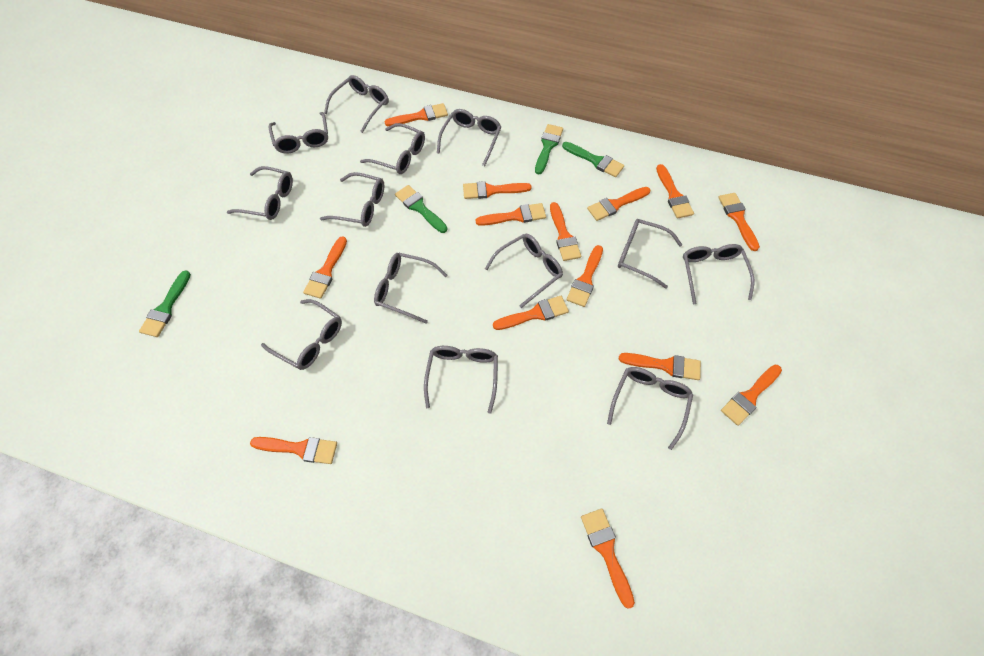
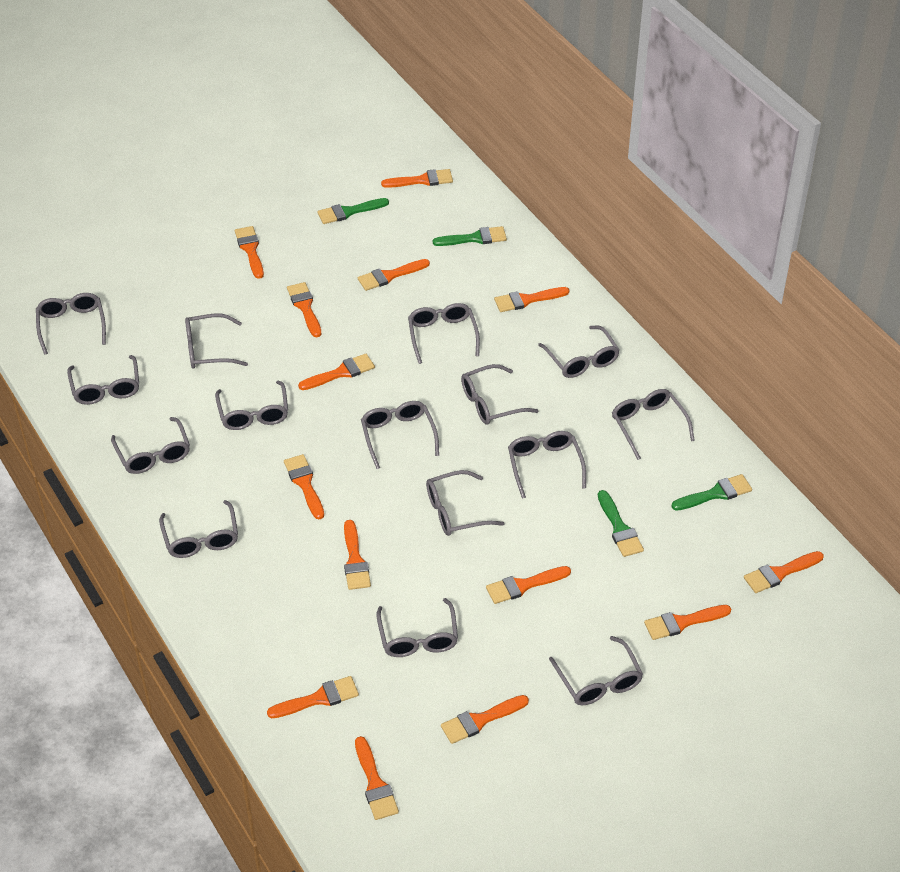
grey glasses: [227,166,293,220] [261,299,342,370] [268,112,328,154] [320,172,384,227] [324,75,389,133] [360,123,425,174] [374,253,448,324] [424,346,498,414] [437,109,502,166] [485,234,563,308] [607,367,693,450] [618,219,682,288] [683,244,755,304] = 13 -> [36,293,106,355] [67,355,139,405] [111,417,190,474] [159,500,238,558] [185,314,248,369] [215,380,288,430] [361,401,439,469] [376,598,458,657] [408,303,480,364] [426,470,505,536] [461,364,539,425] [508,431,586,499] [538,326,619,378] [549,636,643,705] [612,389,695,460] = 15

